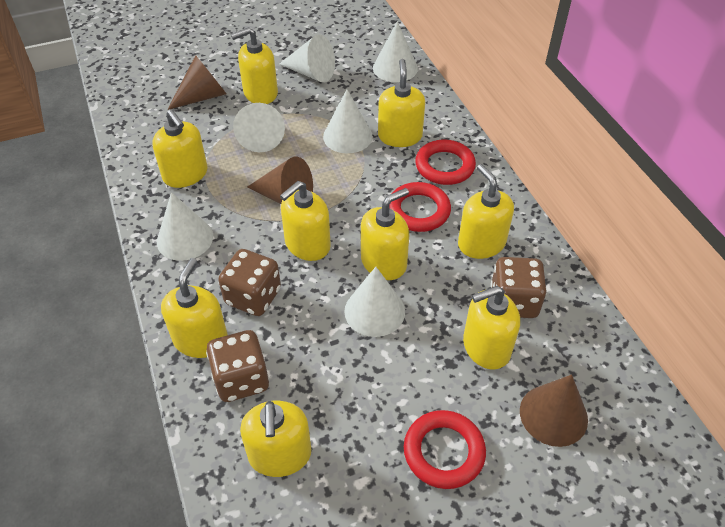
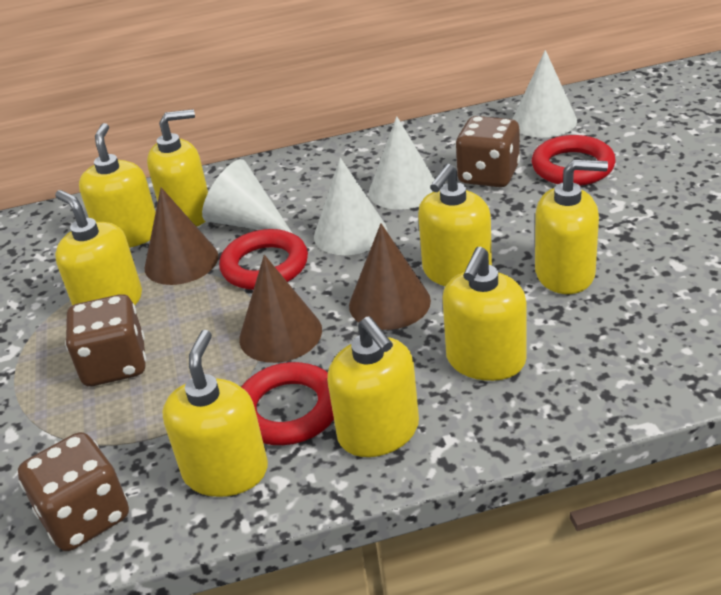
white cone: [157,192,213,261] [233,103,285,152] [279,34,335,83] [323,89,373,153] [344,267,405,337] [373,21,418,82] = 6 -> [202,159,292,233] [314,158,387,255] [369,116,435,210] [513,50,577,138] = 4
yellow soap dispenser: [152,110,208,188] [161,258,228,358] [231,27,278,104] [240,401,311,477] [280,181,331,261] [361,188,409,280] [378,59,425,147] [458,164,514,259] [463,286,520,370] = 9 -> [55,190,142,305] [79,123,156,248] [147,109,208,227] [163,330,268,497] [327,316,419,457] [418,164,492,286] [442,247,527,381] [535,159,608,294] = 8

